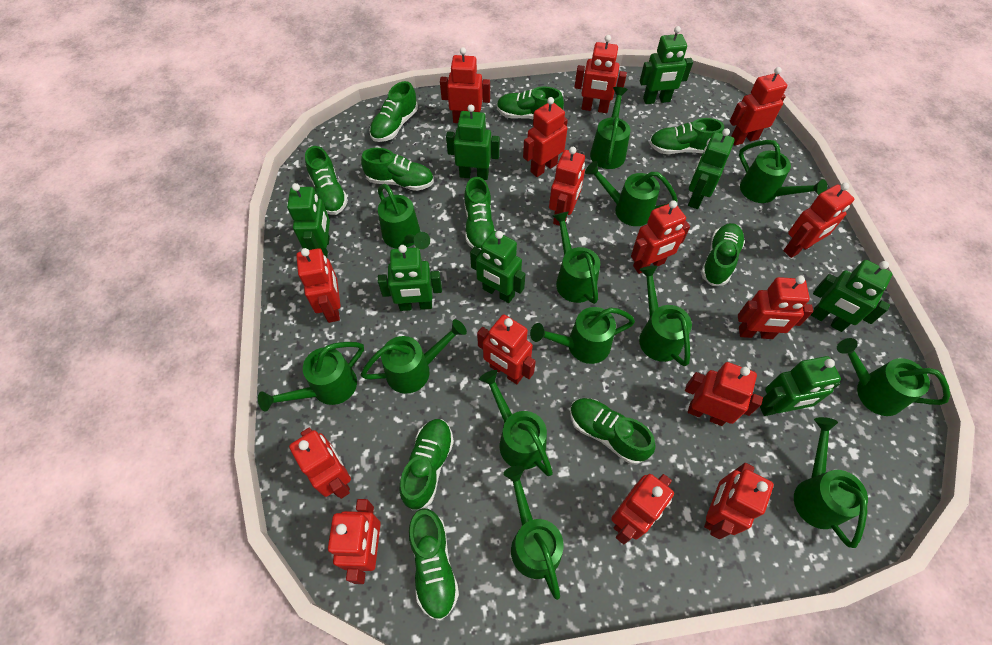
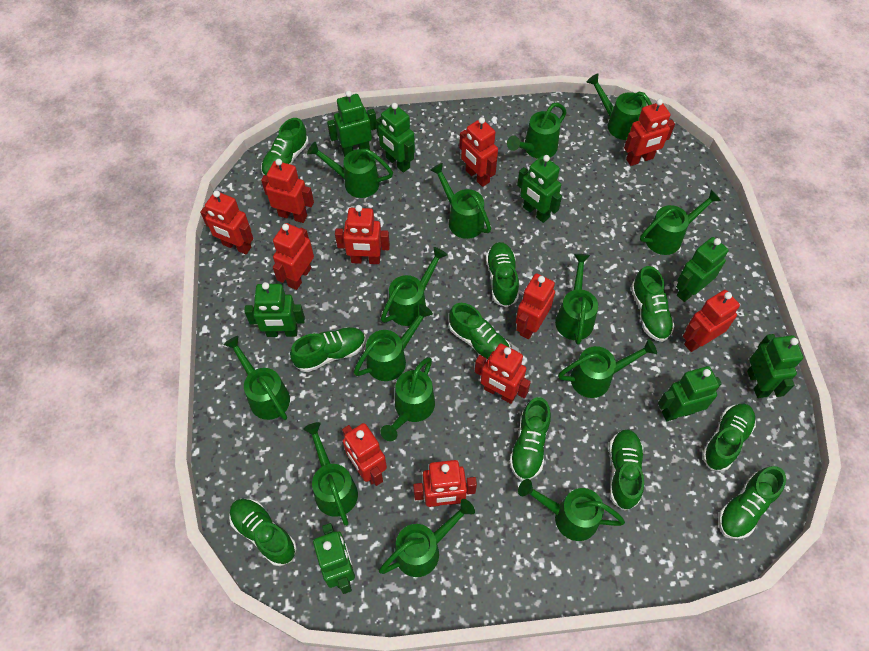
green watering can: [258,342,364,411] [361,319,467,394] [378,184,430,249] [479,370,553,476] [503,466,564,600] [530,307,635,364] [552,211,600,304] [585,161,678,226] [590,87,630,169] [639,265,692,366] [739,140,827,203] [794,417,868,548] [837,338,950,416] = 13 -> [224,336,290,420] [303,422,358,526] [307,142,393,198] [354,304,433,381] [379,499,475,577] [381,247,447,326] [381,357,435,441] [430,163,491,239] [507,103,567,159] [518,479,625,541] [555,254,598,345] [558,339,657,398] [587,73,652,140] [640,189,721,255] = 14
red robot: [289,428,351,499] [296,248,341,323] [328,499,381,584] [440,47,490,123] [477,315,536,384] [523,97,568,177] [549,147,585,226] [574,35,627,113] [611,474,674,544] [631,200,690,274] [685,362,763,426] [704,463,774,539] [730,67,787,145] [738,276,813,339] [783,183,854,258] = 15 -> [200,190,254,254] [261,159,314,223] [273,223,314,290] [335,205,390,264] [342,423,387,486] [413,460,477,507] [459,117,498,187] [474,344,531,404] [516,273,555,339] [624,99,675,166] [683,290,740,352] = 11

